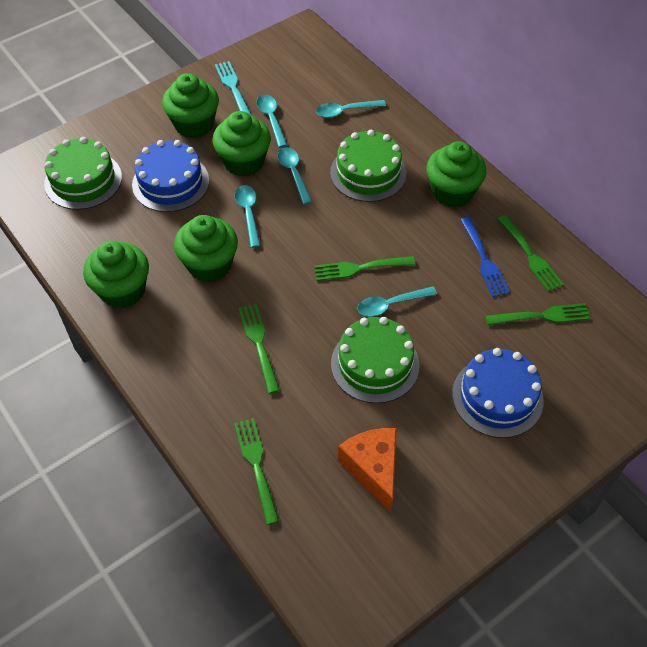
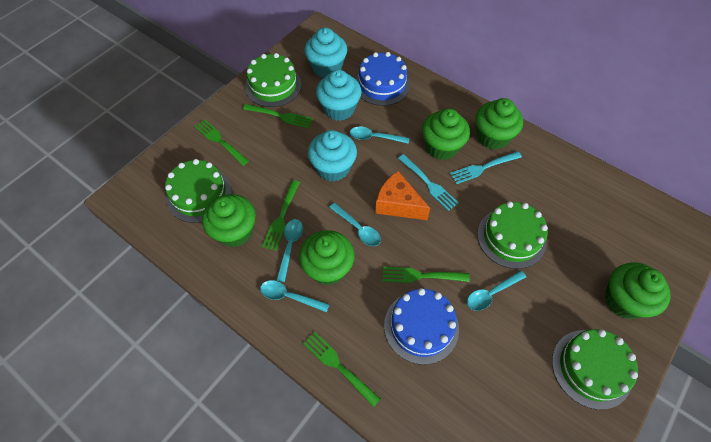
blue fork: [460,217,510,297] = 1 -> none = 0
green cake: [44,137,122,210] [330,130,406,202] [331,317,420,403] = 3 -> [165,159,232,223] [245,53,302,107] [477,202,548,269] [552,329,638,410] = 4
turquoise cupcake: none = 0 -> [304,27,347,78] [308,130,357,182] [316,69,361,121] = 3
turquoise fork: [215,61,252,116] = 1 -> [398,154,458,211] [450,151,522,184] = 2

